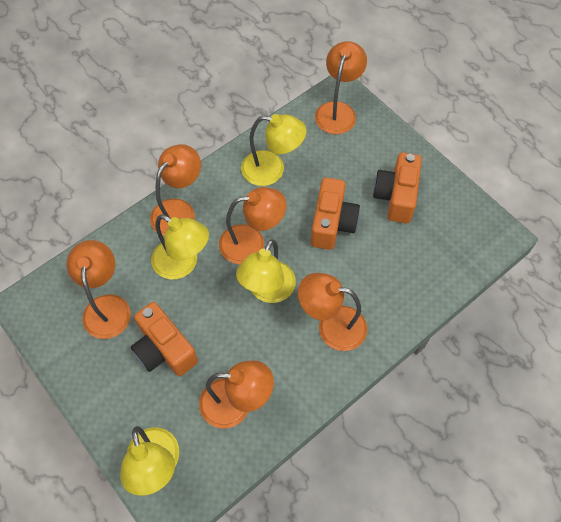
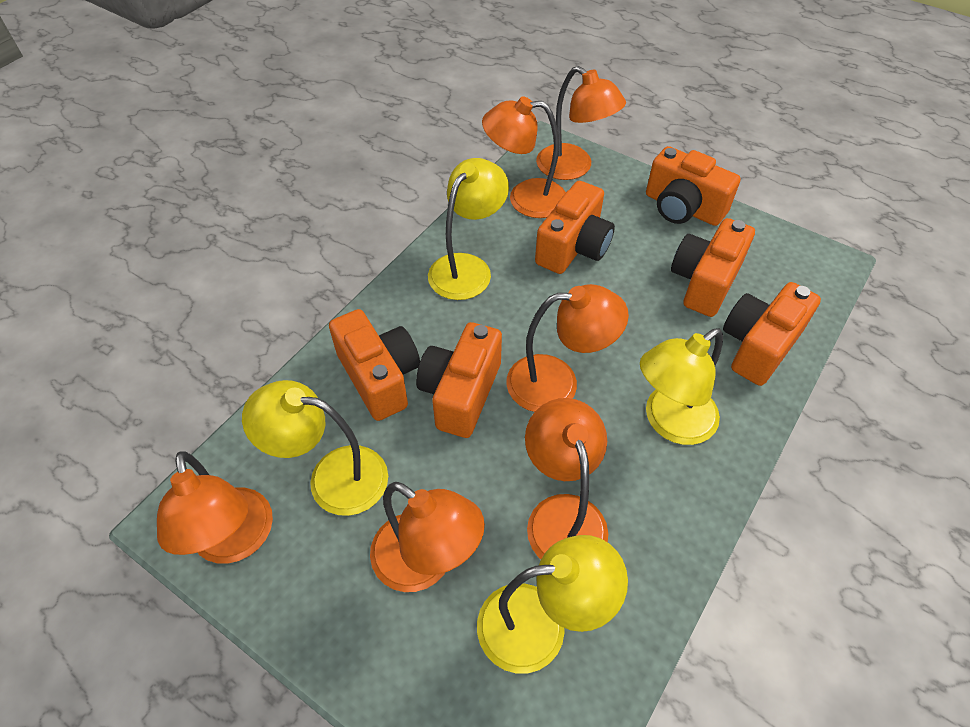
orange camera: [131,302,198,376] [311,177,360,250] [373,153,422,223] = 3 -> [329,309,420,421] [416,322,502,438] [535,181,615,274] [646,146,741,226] [671,218,755,317] [723,282,821,386] = 6

